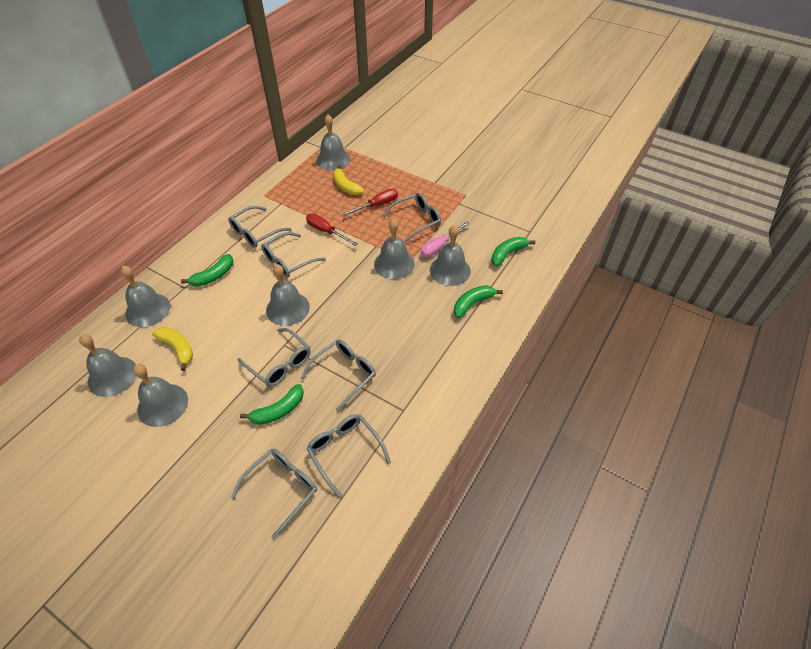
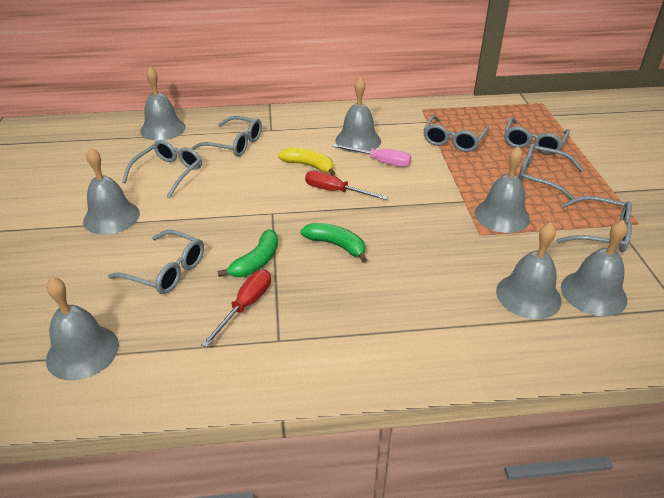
green banana: [181,254,233,287] [240,384,304,425] [454,285,503,318] [491,237,535,266] = 4 -> [218,229,278,277] [300,223,367,263] = 2
yellow banana: [152,327,193,371] [333,165,364,195] = 2 -> [278,147,336,176] = 1

